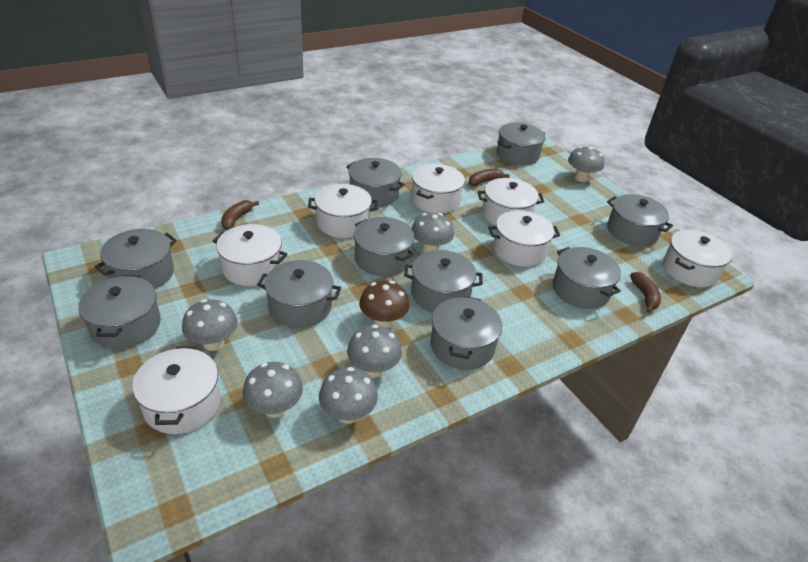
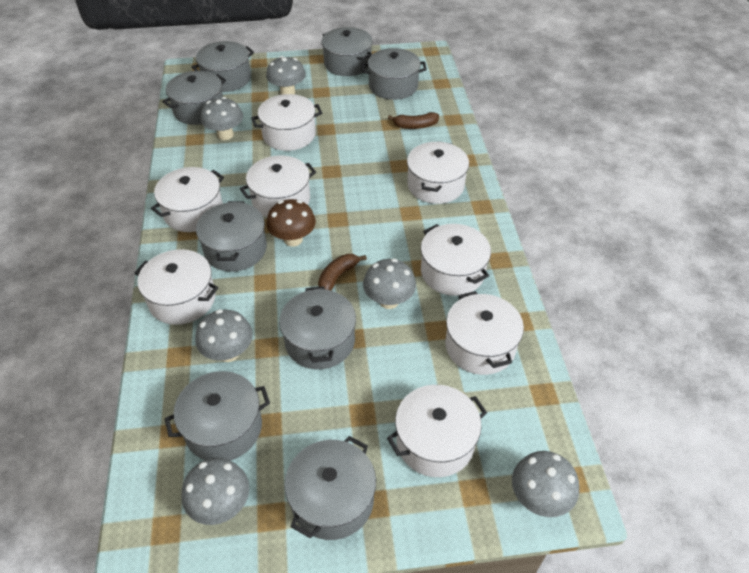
brown banana: [221,200,259,230] [469,169,510,186] [630,272,661,313] = 3 -> [318,254,367,290] [388,112,439,129] = 2
grey pot: [78,275,161,349] [95,229,177,289] [257,260,341,328] [346,158,405,207] [354,217,415,276] [404,250,483,313] [430,296,502,370] [496,123,546,165] [553,247,621,309] [607,194,673,247] = 10 -> [162,71,226,125] [165,371,270,460] [191,41,254,92] [196,201,267,272] [279,286,356,369] [284,436,376,540] [321,27,373,76] [362,48,427,100] = 8
white pot: [132,346,221,434] [213,224,288,286] [308,184,378,238] [411,164,465,214] [478,178,544,226] [488,210,560,267] [663,230,732,287] = 7 -> [134,249,218,325] [151,167,224,232] [240,155,316,217] [251,94,322,151] [387,385,487,477] [407,141,469,204] [421,224,491,296] [445,291,524,375] = 8

